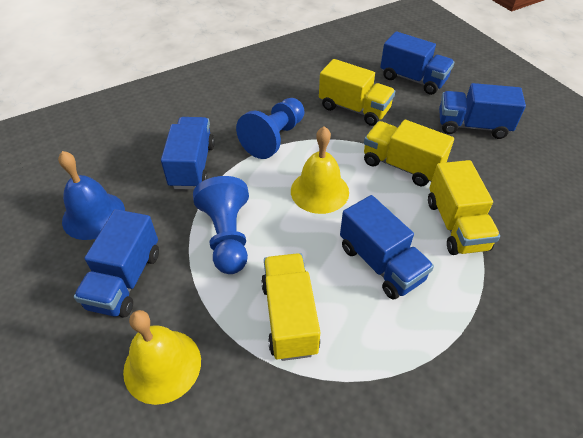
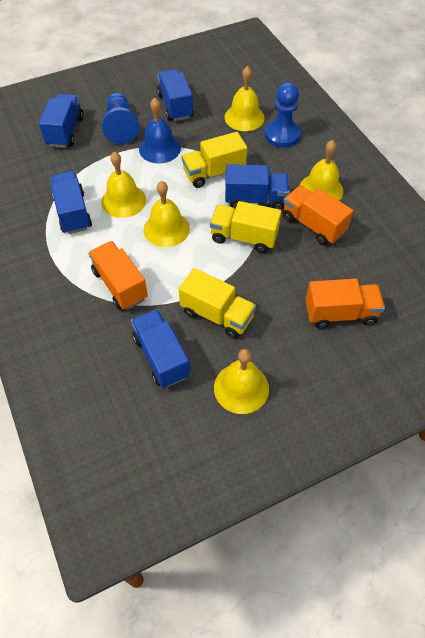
orange truck: none = 0 -> [88,241,148,310] [283,186,353,245] [305,278,385,329] = 3
yellow bell: [123,310,201,405] [291,126,349,214] = 2 -> [101,151,146,218] [143,181,190,247] [214,349,269,414] [225,66,265,131] [299,140,343,201] = 5
yellow truck: [261,253,320,361] [319,59,395,126] [364,120,454,186] [428,160,500,255] = 4 -> [179,268,256,339] [182,132,247,188] [210,201,281,253] = 3

